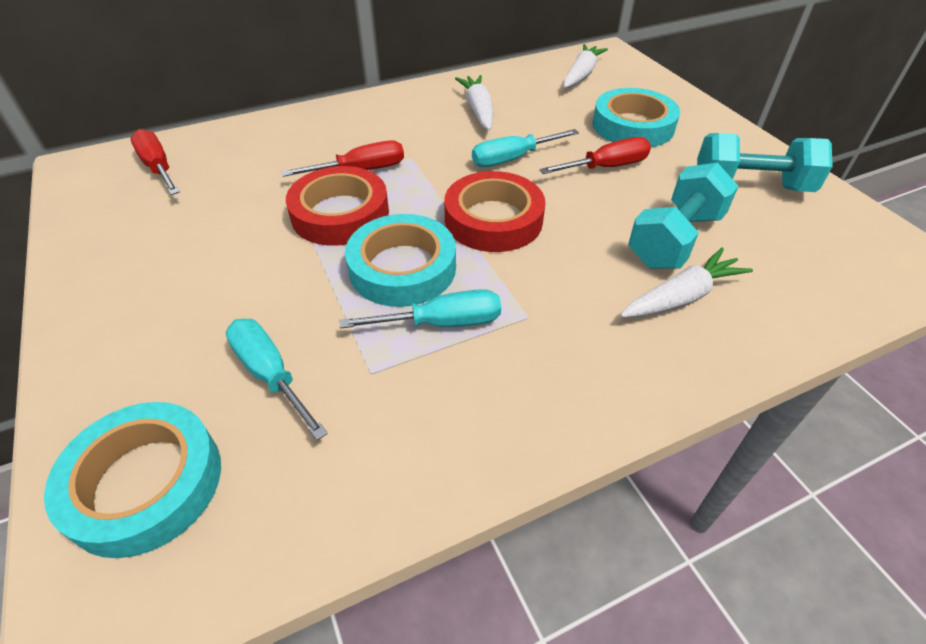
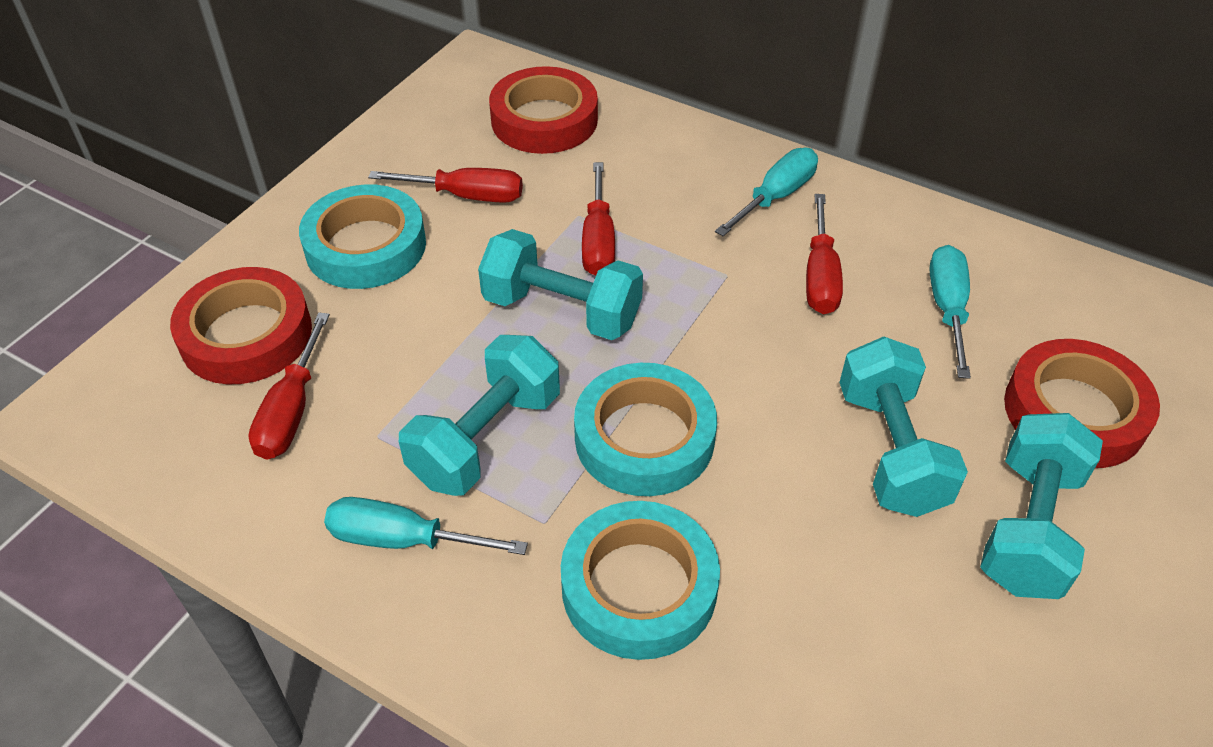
red screwdriver: [130,129,180,195] [282,140,404,177] [539,137,651,174] = 3 -> [248,313,330,460] [368,168,523,203] [582,162,615,276] [806,194,843,314] = 4
red tape: [286,166,389,246] [444,171,545,252] = 2 -> [170,267,312,384] [489,66,598,154] [1004,339,1160,468] = 3
turquoise dumbbell: [628,163,739,269] [697,133,833,192] = 2 -> [399,335,560,496] [478,229,643,340] [839,336,968,517] [980,413,1103,599] = 4
white carrot: [455,75,493,131] [563,44,608,88] [620,248,753,318] = 3 -> none = 0

